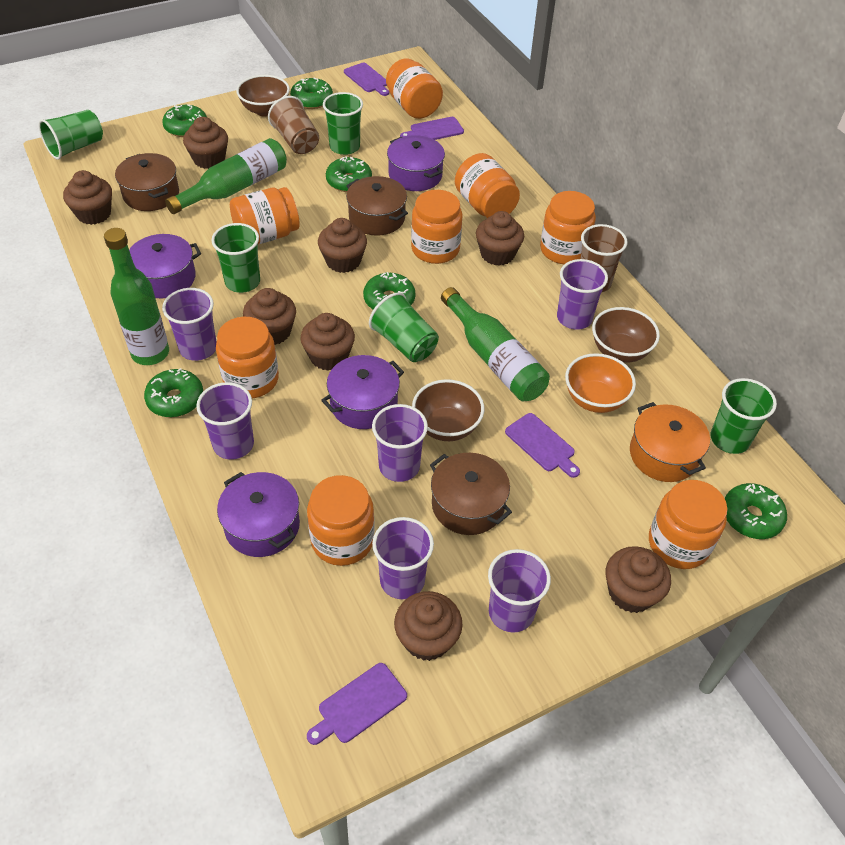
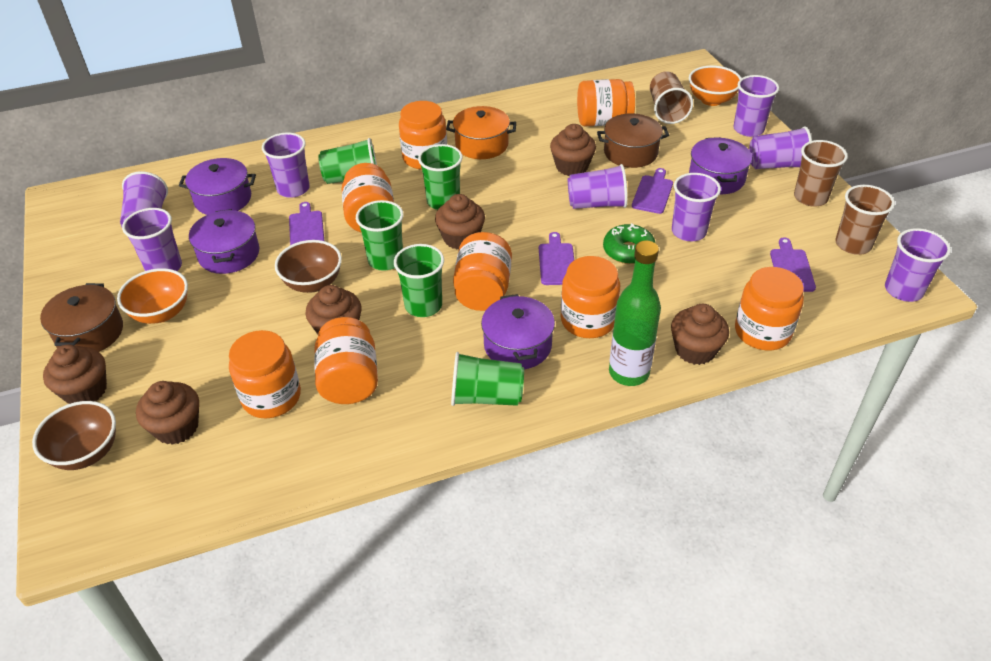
brown bowl: [236,75,290,117] [412,379,484,441] [592,307,660,363] = 3 -> [32,401,116,470] [275,240,342,293] = 2
brown cup: [268,96,319,154] [580,224,628,292] = 2 -> [650,71,693,124] [794,140,848,206] [835,185,895,255] = 3
brown cupcake: [63,170,112,225] [183,117,228,169] [243,288,296,345] [300,313,355,371] [318,218,367,273] [394,591,463,661] [476,211,524,266] [606,546,671,613] = 8 -> [43,344,107,404] [136,381,199,445] [305,285,361,334] [435,194,485,250] [550,124,596,176] [671,304,729,365] = 6
brown pot: [115,153,179,211] [346,176,408,236] [430,453,512,535] = 3 -> [40,283,123,352] [597,113,669,168] = 2
green bottle: [104,228,169,365] [165,138,287,214] [441,287,550,401] = 3 -> [609,240,661,386] = 1
green donut: [144,368,203,417] [162,104,207,137] [290,78,333,109] [326,156,372,192] [363,272,415,310] [725,483,787,539] = 6 -> [603,223,656,264] = 1
orange bowl: [565,353,636,413] = 1 -> [117,268,188,324] [689,66,741,106] = 2
purple cup: [162,288,216,361] [196,382,254,460] [372,404,428,482] [372,517,434,599] [488,549,551,633] [557,259,608,330] = 6 -> [120,171,168,227] [122,208,182,271] [262,133,310,198] [568,164,628,209] [672,173,721,241] [733,75,779,137] [749,126,812,169] [885,228,951,302] = 8

